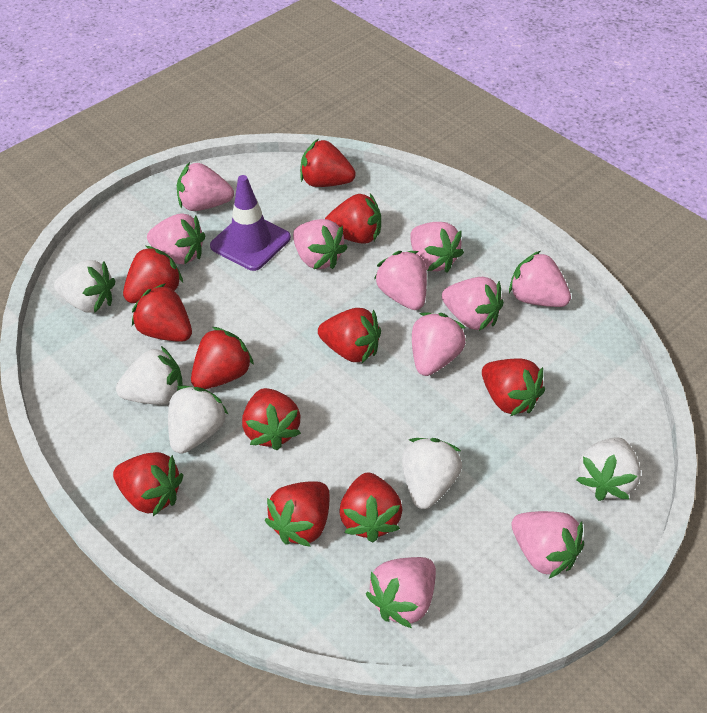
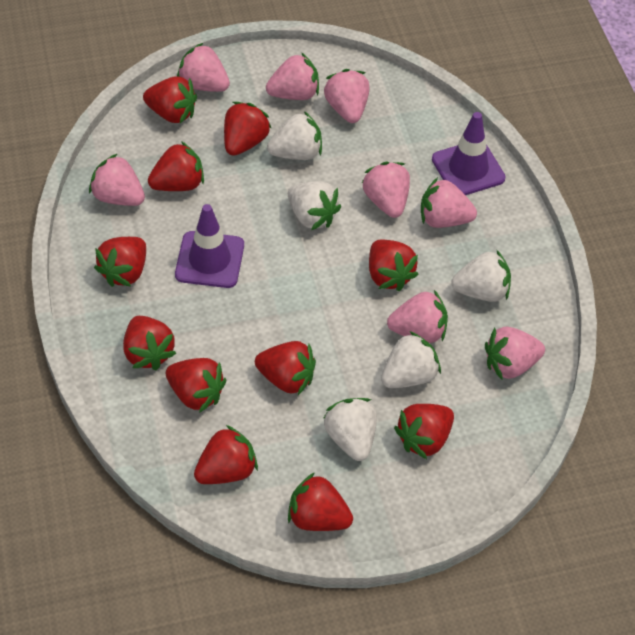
pink strawberry: [147,213,205,264] [177,162,234,211] [293,219,348,269] [366,557,436,628] [374,251,427,310] [410,222,464,273] [412,313,466,376] [442,277,504,331] [509,251,571,307] [511,511,584,578] = 10 -> [89,154,145,206] [177,43,230,92] [266,53,319,100] [324,69,369,123] [362,162,410,218] [387,290,448,343] [421,177,477,228] [485,327,545,380] = 8
purple traffic cone: [210,175,291,271] = 1 -> [175,204,244,288] [432,112,506,195] = 2

